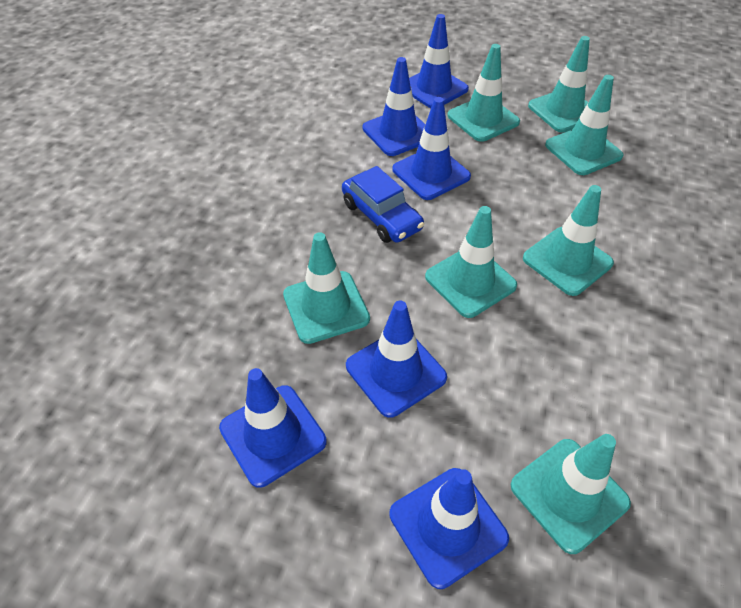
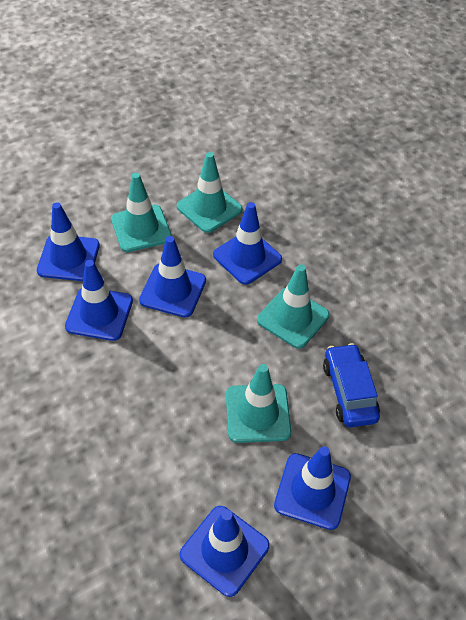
turquoise traffic cone: [283,232,370,344] [425,206,517,318] [447,44,520,142] [511,434,631,554] [523,185,614,296] [528,36,590,133] [545,75,623,175] = 7 -> [111,173,172,252] [177,152,242,233] [226,364,291,443] [257,264,329,349] = 4

